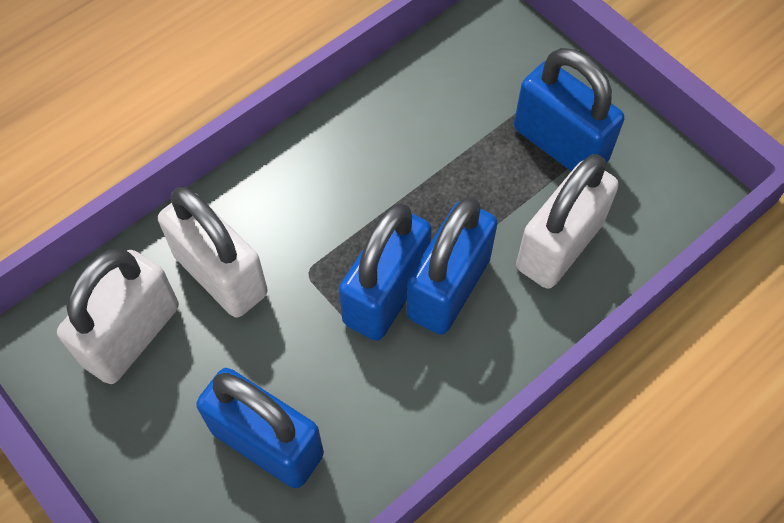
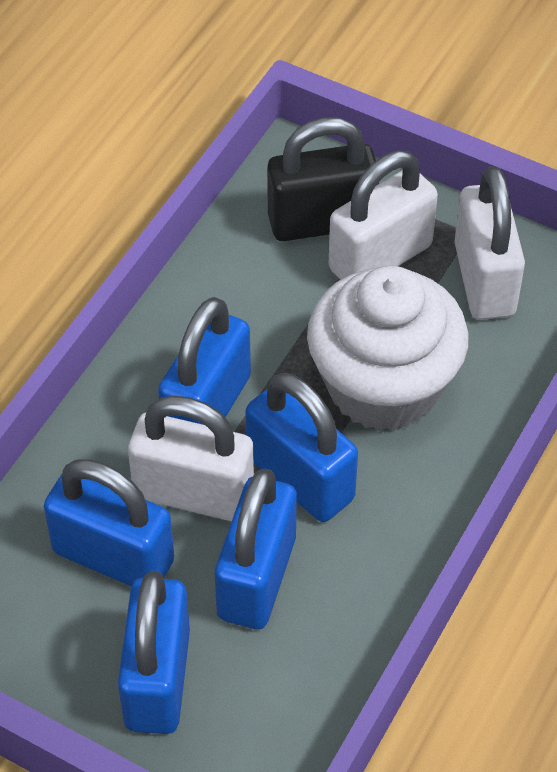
black padlock: none = 0 -> [267,118,379,241] = 1
blue padlock: [196,368,324,488] [339,204,432,341] [406,197,497,335] [514,48,624,171] = 4 -> [44,459,174,587] [118,571,190,734] [158,297,251,425] [215,469,297,629] [246,373,358,522] = 5
white cupcake: none = 0 -> [307,266,468,431] = 1

